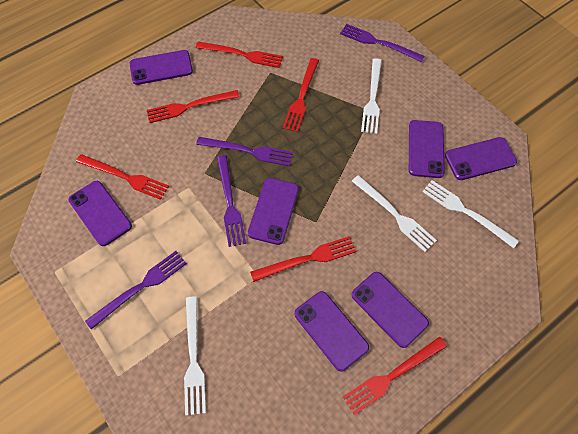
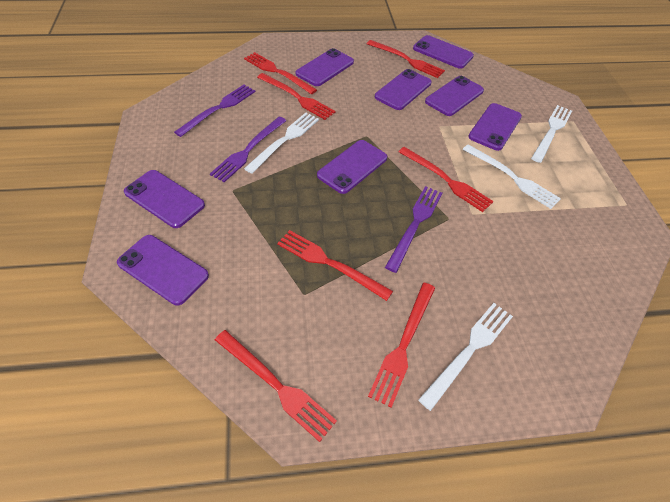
purple fork: [85,251,187,329] [196,137,293,166] [217,155,246,247] [340,24,425,62] = 4 -> [174,85,256,137] [210,117,286,182] [385,186,442,273] = 3
purple phone: [68,181,132,246] [130,50,193,85] [248,178,299,245] [294,291,369,372] [352,272,429,348] [409,120,445,178] [445,137,517,180] = 7 -> [117,235,209,305] [124,170,205,228] [296,48,354,86] [317,140,387,194] [375,69,432,110] [413,35,474,69] [425,76,484,116] [468,103,522,151] = 8
red fork: [76,154,169,200] [147,90,240,123] [196,41,283,68] [250,236,356,282] [283,58,319,132] [343,336,447,415] = 6 -> [215,330,337,442] [244,52,317,94] [257,73,335,120] [277,230,393,301] [367,40,445,78] [368,283,435,408] [398,147,493,212] = 7

